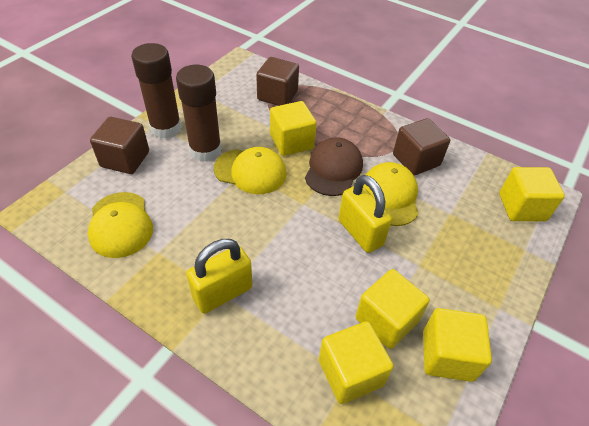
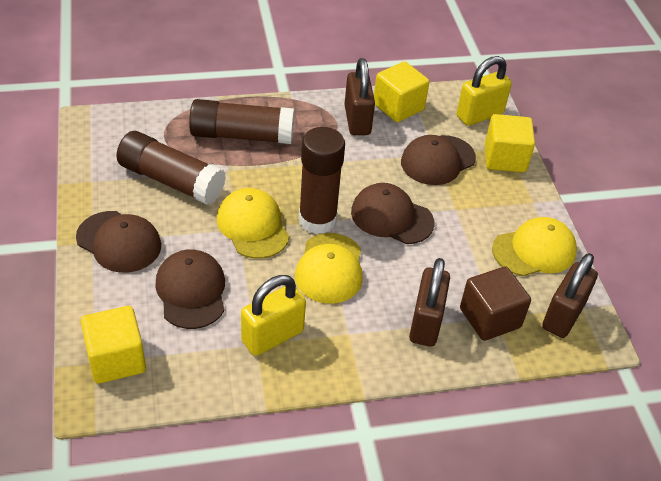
brown cap: [305,137,363,196] = 1 -> [76,211,161,273] [155,249,225,329] [351,183,434,244] [401,135,476,185] = 4
brown cube: [90,117,149,174] [256,57,299,106] [393,118,450,175] = 3 -> [460,266,531,341] = 1
brown glue stick: [131,43,182,139] [176,65,222,162] = 2 -> [116,131,226,205] [189,99,294,144] [299,127,345,234] = 3
brown padlock: none = 0 -> [344,58,375,135] [409,258,450,347] [542,253,598,338] = 3
yellow cube: [270,101,317,156] [319,321,394,404] [356,269,430,349] [423,308,492,382] [499,167,565,221] = 5 -> [81,306,146,384] [374,61,429,122] [485,114,535,172] = 3

